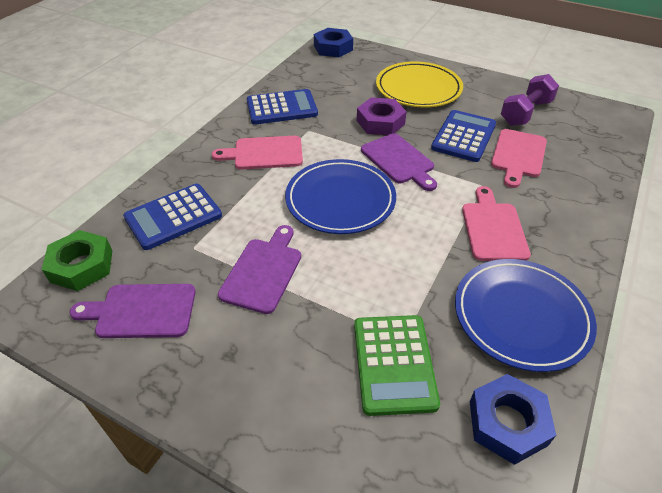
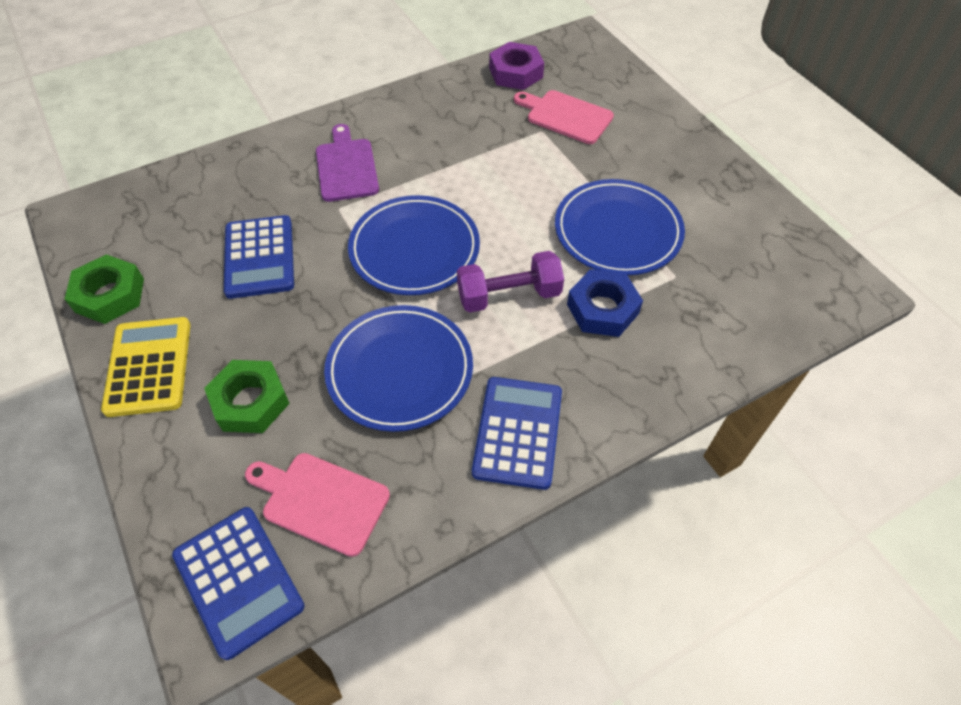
blue nut: [314,28,353,57] [470,374,556,465] = 2 -> [567,269,643,337] = 1
blue plate: [285,159,396,234] [455,259,597,372] = 2 -> [324,305,473,432] [348,195,480,295] [555,179,685,275] = 3
green calculator: [354,315,440,416] = 1 -> none = 0
green nut: [42,230,112,291] = 1 -> [65,254,144,324] [204,360,290,433] = 2
pink cutting board: [212,136,303,170] [462,186,531,261] [491,129,547,188] = 3 -> [245,453,390,557] [514,90,614,144] = 2
purple cutting board: [69,284,196,338] [218,225,301,314] [361,133,437,191] = 3 -> [316,124,379,202] = 1
yellow calculator: none = 0 -> [101,317,191,417] = 1
yellow plate: [376,61,463,107] = 1 -> none = 0

